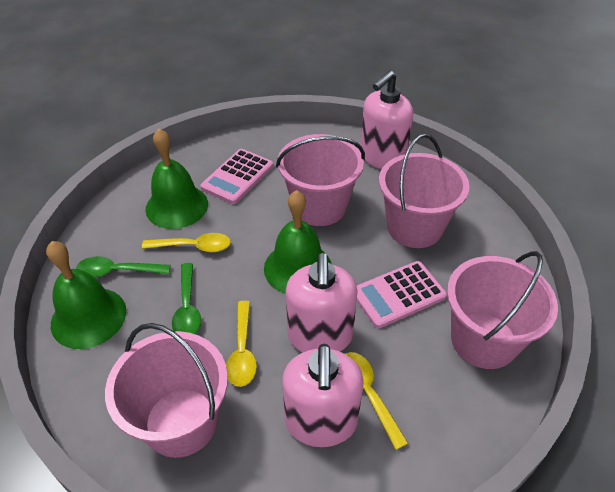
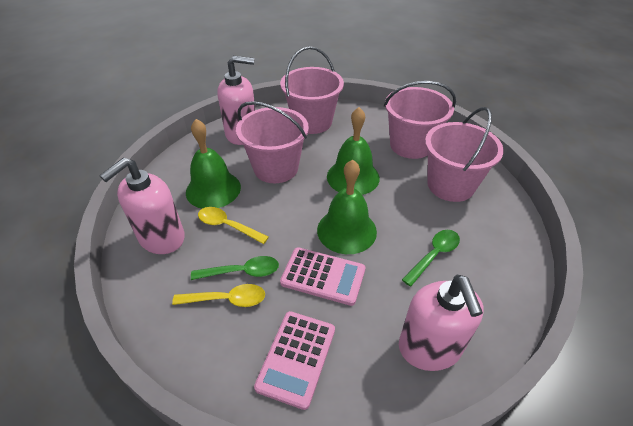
yellow spoon: [142,233,231,252] [226,301,257,387] [345,352,408,450] = 3 -> [172,284,265,307] [198,207,269,244] = 2

